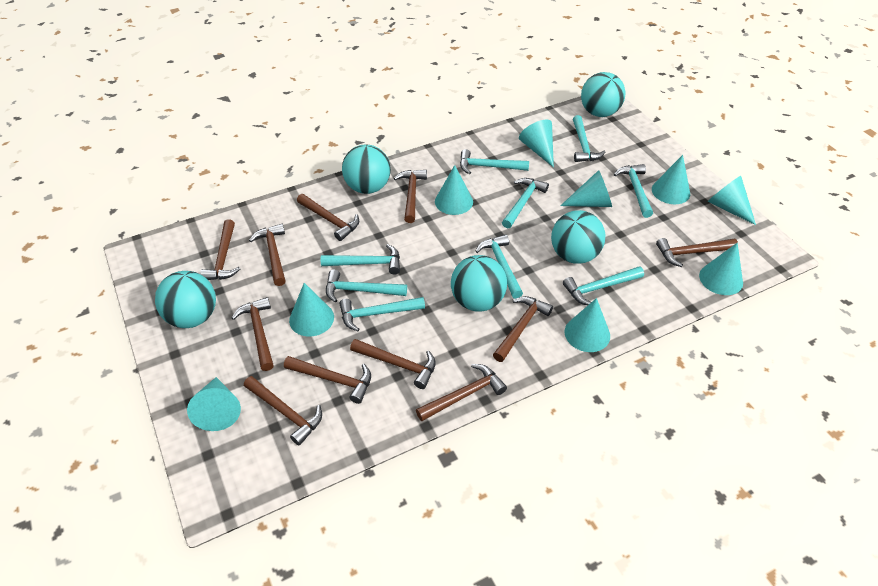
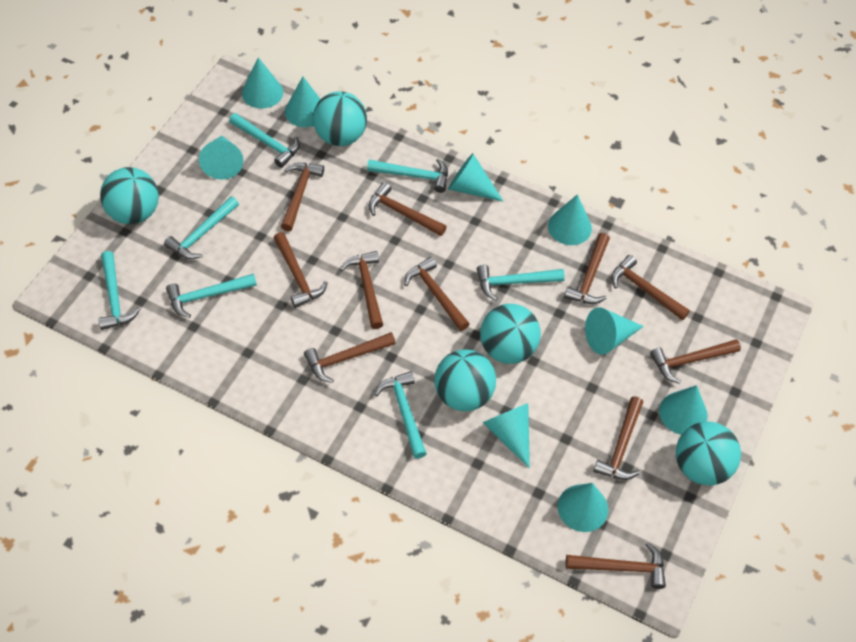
turquoise hammer: [321,244,400,275] [326,269,407,303] [339,297,425,331] [460,149,529,174] [475,235,523,299] [502,178,549,228] [563,266,644,305] [573,115,606,162] [614,164,653,218] = 9 -> [98,251,140,330] [164,196,239,259] [166,274,257,318] [229,113,300,168] [367,159,448,193] [374,371,427,459] [477,265,565,301] = 7

